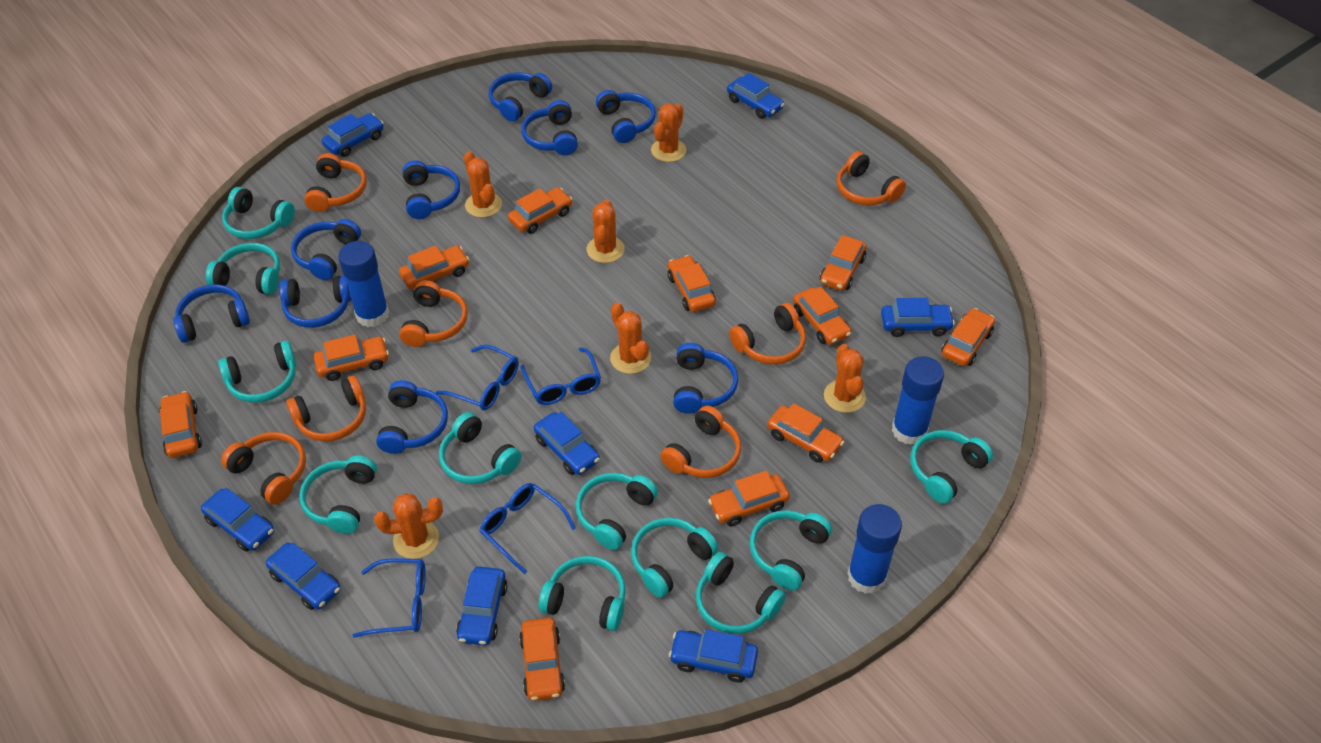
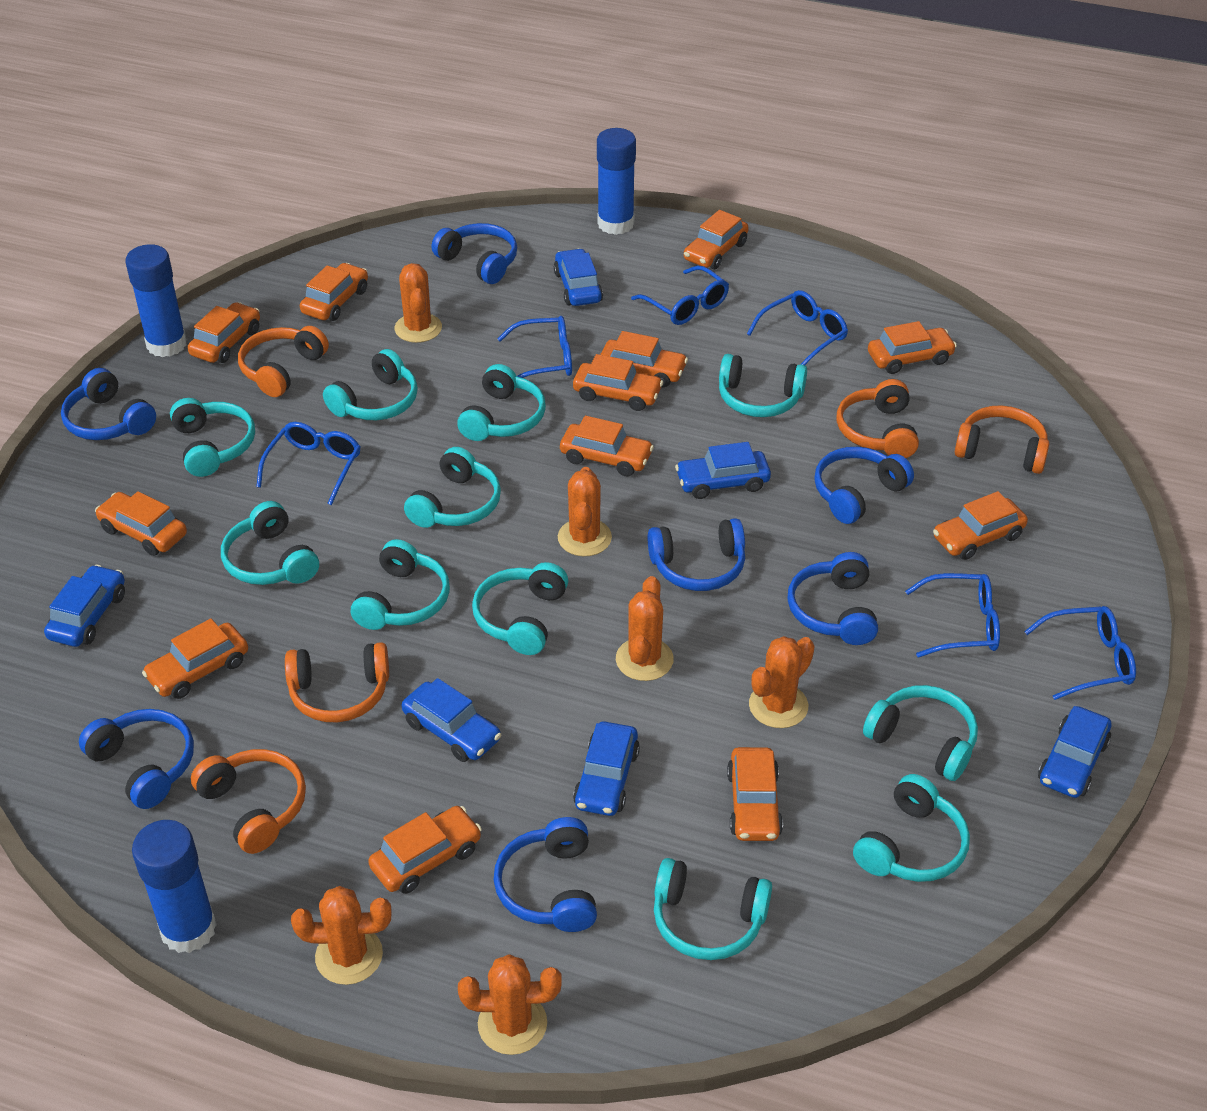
blue car: [201,488,274,551] [266,543,341,610] [322,113,384,157] [456,567,508,645] [534,412,600,475] [669,629,758,682] [727,73,785,119] [881,298,955,337] = 8 -> [44,565,125,647] [402,678,501,762] [554,248,603,306] [573,722,640,816] [675,442,771,499] [1038,706,1111,798] = 6
blue glasses: [353,558,426,638] [436,345,519,411] [480,483,576,574] [521,348,601,405] = 4 -> [256,422,360,505] [497,316,572,378] [631,266,729,325] [747,290,848,365] [905,573,1000,657] [1024,606,1136,700] = 6
blue headphones: [173,285,250,343] [279,275,351,328] [291,219,361,280] [376,380,448,454] [403,160,460,219] [489,72,552,122] [521,100,578,155] [596,90,656,143] [673,343,738,414] = 9 -> [61,368,156,440] [79,709,194,809] [432,223,517,284] [494,817,597,932] [648,518,745,591] [788,552,878,645] [814,447,914,524] = 7
orange car: [159,391,202,458] [314,334,389,381] [399,245,470,289] [508,187,573,234] [519,618,565,701] [668,255,716,312] [708,471,790,527] [767,403,844,463] [793,287,851,345] [820,235,866,291] [941,308,995,366] = 11 -> [95,491,187,556] [142,618,248,699] [188,302,260,363] [300,263,368,321] [368,806,482,894] [560,416,654,476] [573,354,663,411] [600,331,688,387] [684,210,749,269] [727,747,783,841] [868,321,957,374] [933,491,1028,560] = 12
orange headphones: [221,432,306,505] [286,375,366,442] [304,153,367,212] [399,280,468,347] [660,406,741,478] [729,303,806,365] [837,151,906,206] = 7 -> [191,749,306,854] [238,326,329,397] [285,642,389,722] [836,379,919,458] [955,405,1049,474] = 5

